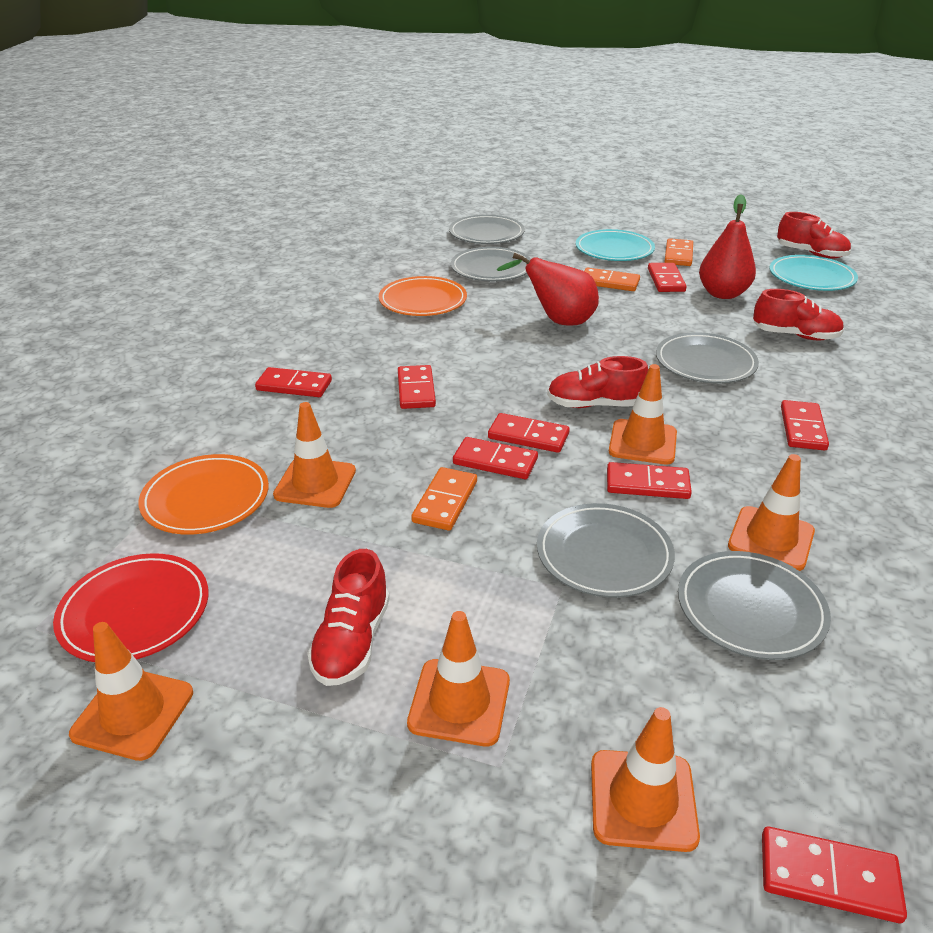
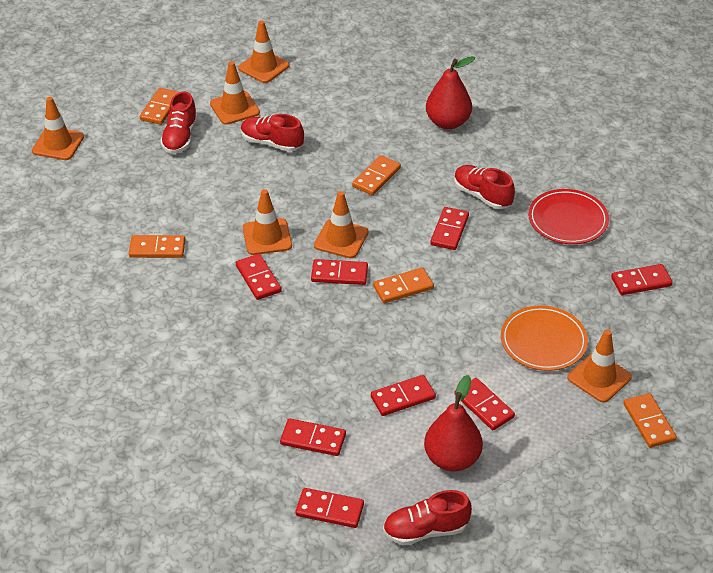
grey plate: [449,215,525,244] [451,247,531,281] [537,503,675,598] [656,332,759,383] [678,551,831,660] = 5 -> none = 0
orange domino: [411,467,477,531] [584,268,640,291] [664,238,693,266] = 3 -> [129,235,185,258] [140,88,179,125] [352,155,401,195] [373,267,434,303] [624,393,677,448] = 5
orange plate: [139,454,269,534] [379,276,467,316] = 2 -> [501,305,588,371] = 1
turquoise plate: [576,229,655,261] [770,255,858,291] = 2 -> none = 0

